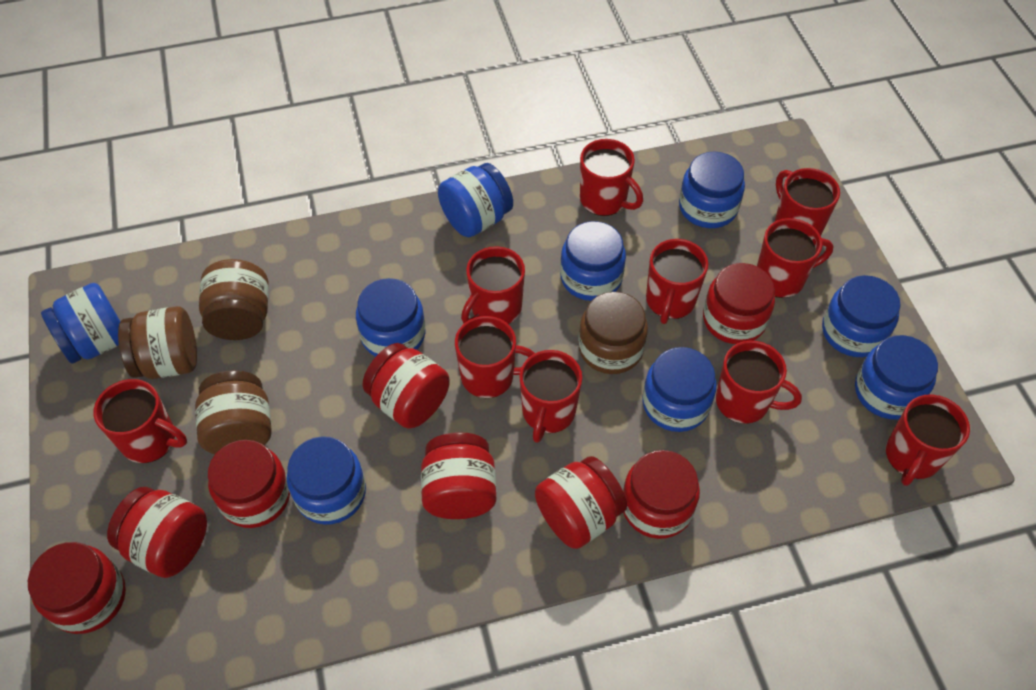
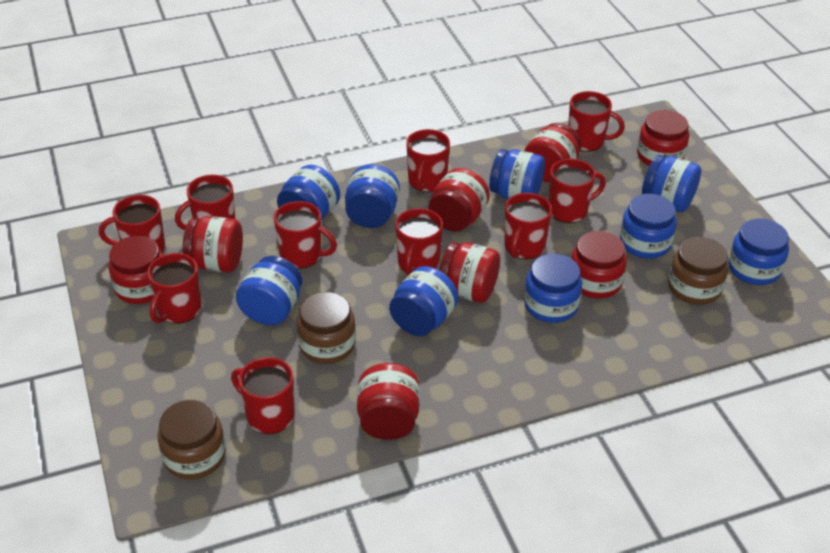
brown jar: [118,306,197,379] [195,370,272,454] [199,259,269,340] [578,292,648,374] = 4 -> [158,400,226,479] [297,292,356,364] [668,237,729,305] = 3

